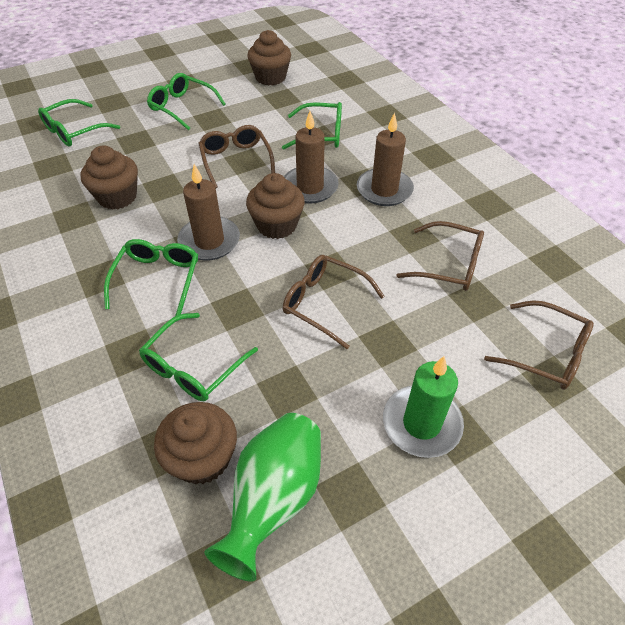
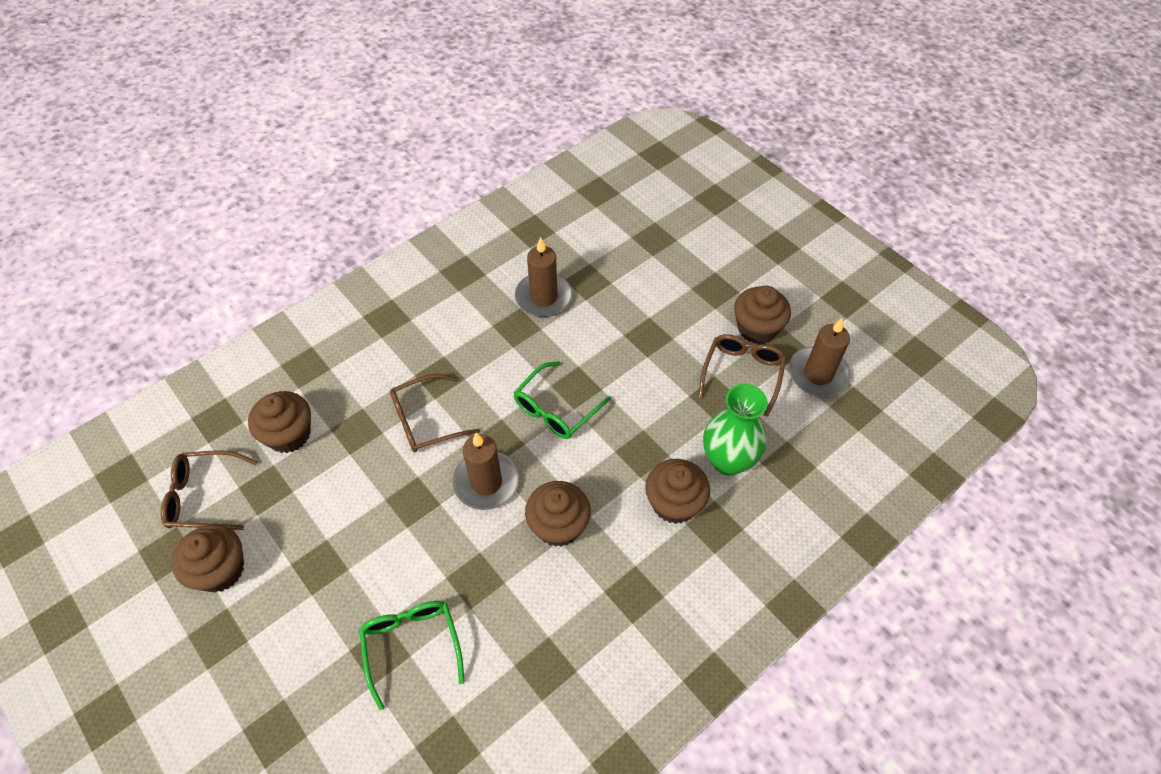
brown cupcake: [81,145,138,210] [154,402,237,484] [246,173,305,239] [247,30,291,86] = 4 -> [172,525,244,593] [248,391,311,453] [525,481,591,547] [645,459,710,524] [734,286,791,344] = 5
brown glasses: [198,125,275,188] [283,255,385,349] [396,221,484,291] [484,300,594,390] = 4 -> [161,450,257,530] [390,374,480,452] [698,334,786,417] = 3
green candle: [383,356,464,458] = 1 -> none = 0
green glasses: [38,99,120,146] [104,239,198,316] [139,313,258,401] [147,73,226,130] [282,102,342,150] = 5 -> [359,601,465,710] [513,361,611,439] = 2

